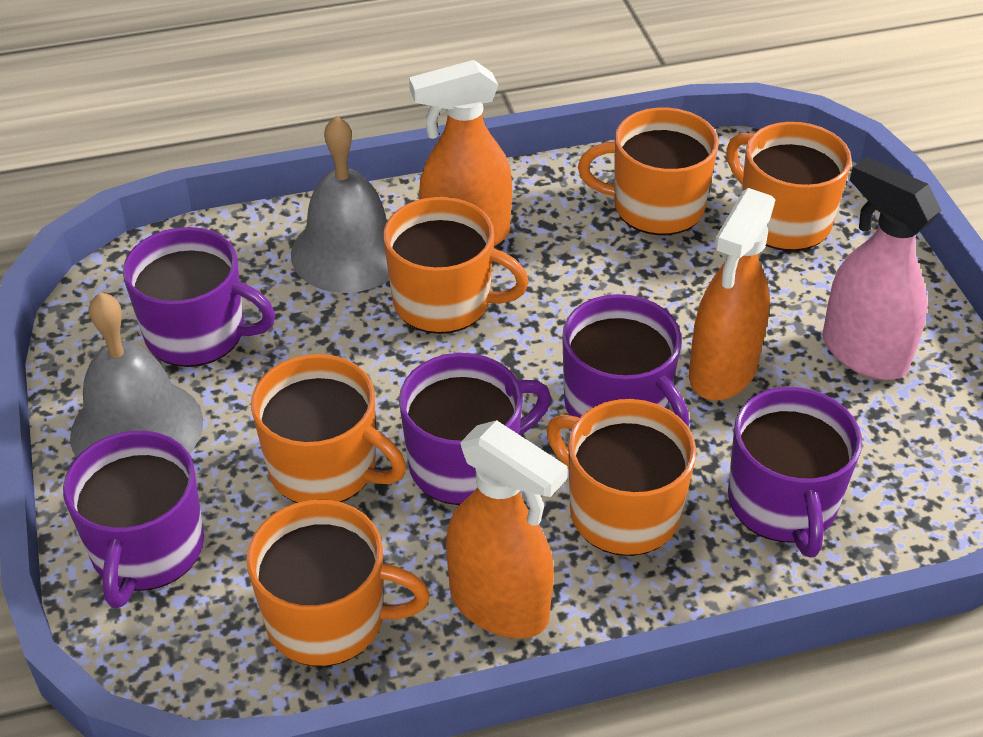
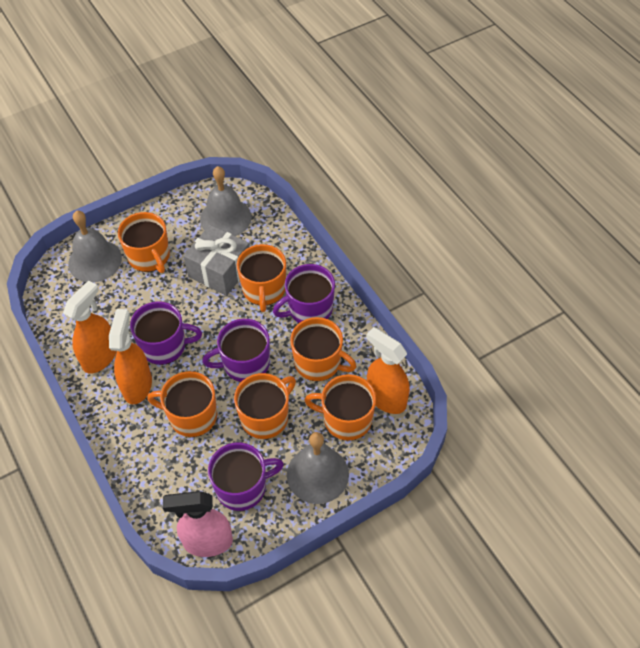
grey bell: [70,292,203,458] [291,116,389,293] = 2 -> [68,211,122,282] [200,166,251,236] [287,432,349,504] = 3
grey gift: none = 0 -> [184,225,250,296] = 1
purple mug: [63,431,204,608] [123,227,275,367] [399,353,551,505] [562,294,689,426] [728,387,862,558] = 5 -> [130,301,202,365] [202,319,270,382] [208,442,284,511] [273,264,335,323] = 4

